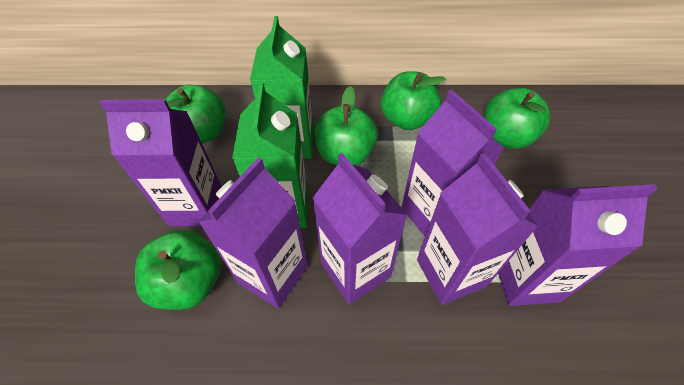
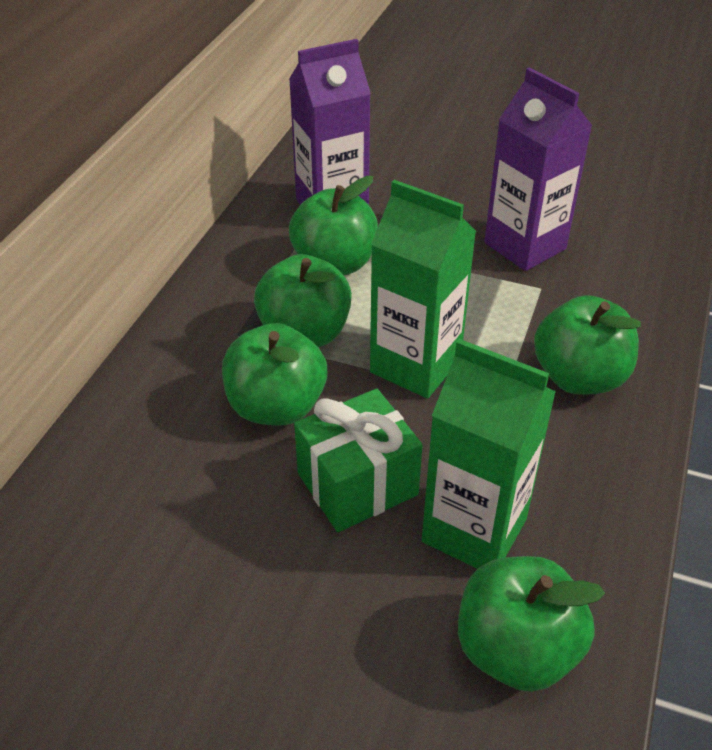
green gift: none = 0 -> [294,389,423,532] = 1
purple carton: [100,99,222,226] [198,157,308,308] [313,153,408,304] [402,89,504,236] [417,153,538,305] [498,184,658,306] = 6 -> [289,39,371,205] [484,67,592,271] = 2

